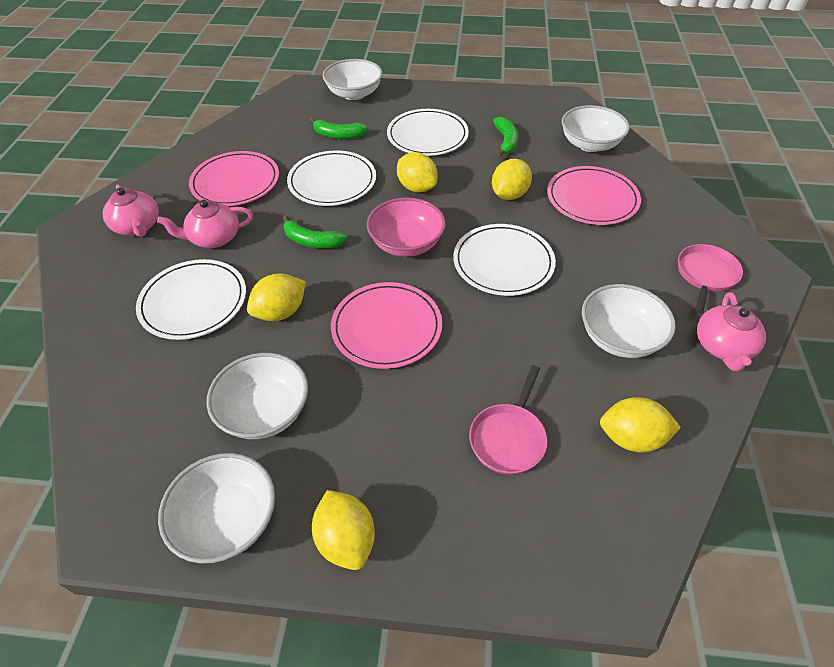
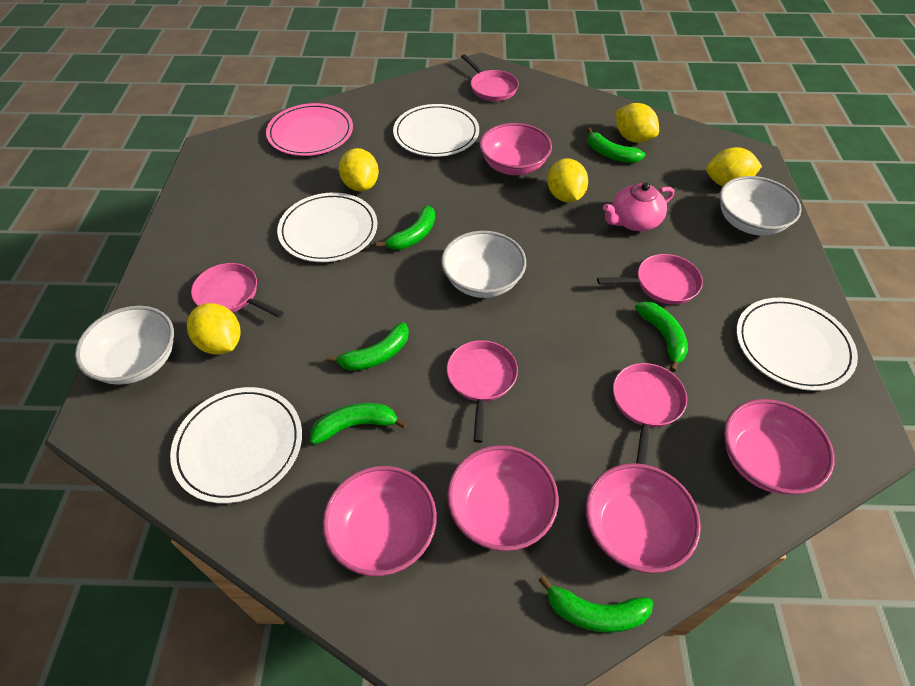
green banana: [283,216,347,248] [310,118,369,139] [493,117,518,157] = 3 -> [310,403,407,444] [327,322,409,371] [376,205,435,250] [538,575,653,633] [587,128,645,163] [635,301,688,372] = 6
pink bowl: [367,197,446,257] = 1 -> [323,466,437,576] [447,445,559,551] [480,123,552,175] [586,463,701,573] [724,399,835,495] = 5
pink pan: [469,365,547,474] [678,244,743,314] = 2 -> [191,263,284,318] [447,340,518,443] [461,54,519,101] [597,254,703,305] [613,363,687,464] = 5
pink plate: [189,151,279,206] [331,282,442,369] [547,166,641,225] = 3 -> [266,103,353,156] = 1
pink teapot: [102,184,159,237] [157,200,253,248] [697,292,766,371] = 3 -> [603,182,674,231] = 1
white bowl: [158,453,275,564] [207,353,308,439] [323,59,383,100] [562,105,629,152] [582,284,676,358] = 5 -> [75,306,174,385] [441,231,526,298] [720,176,801,236] = 3

